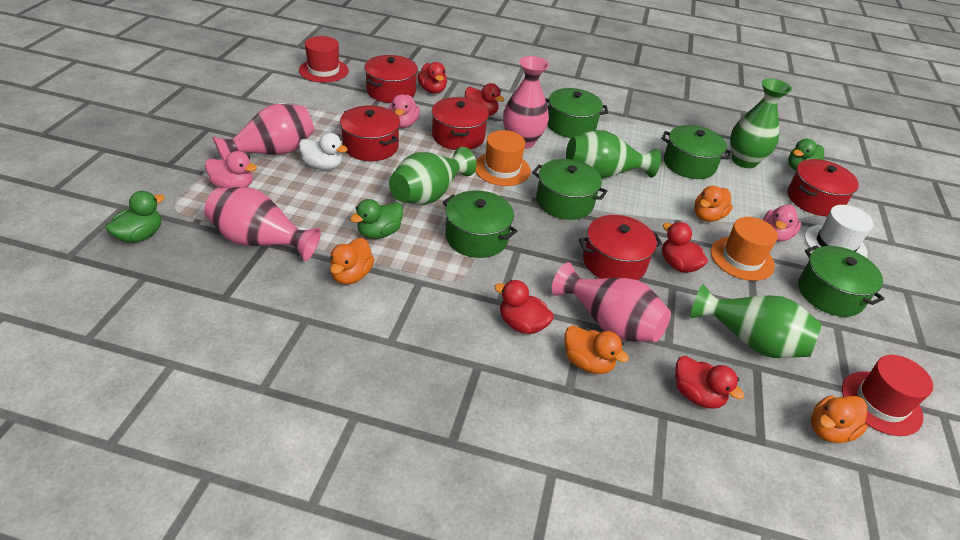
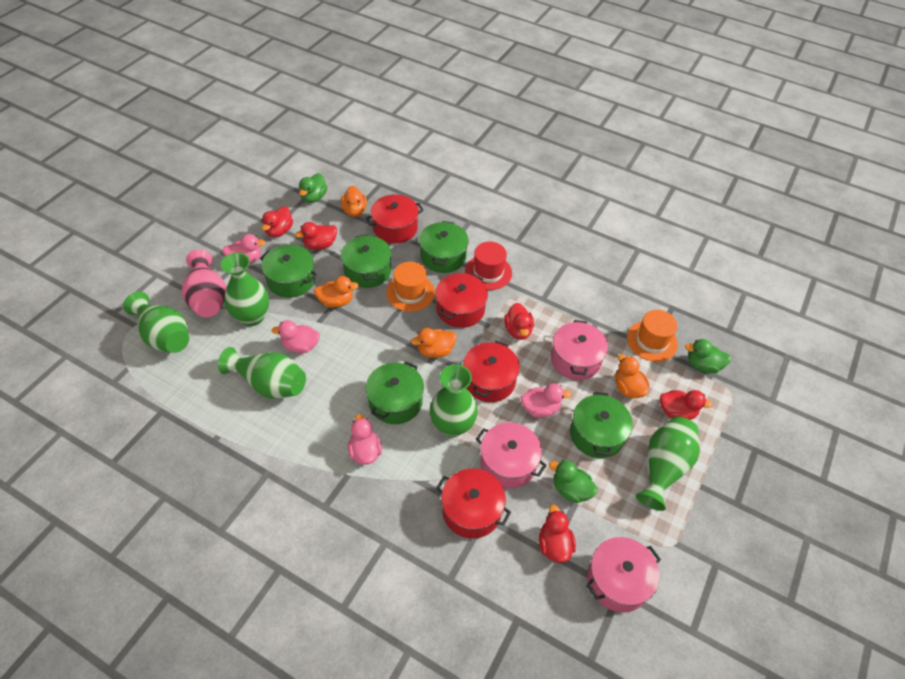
green vase: [389,147,476,205] [566,130,661,178] [691,284,822,358] [730,78,792,168] = 4 -> [123,291,189,353] [218,347,306,399] [221,253,269,326] [430,364,478,437] [635,416,700,511] = 5
pink duck: [205,151,257,188] [389,95,420,128] [763,205,801,242] = 3 -> [222,234,266,264] [271,320,320,353] [348,414,382,465] [521,384,571,418] = 4
pink pot: none = 0 -> [476,422,547,489] [551,320,608,380] [586,537,661,612] = 3
pink vase: [204,187,321,261] [212,104,314,160] [503,56,549,149] [552,262,671,342] = 4 -> [182,249,227,317] = 1
red hat: [299,36,349,82] [842,355,933,436] = 2 -> [465,242,512,290] = 1
red pot: [340,105,400,161] [364,55,418,103] [432,97,489,150] [579,215,662,280] [788,159,859,216] = 5 -> [366,194,424,244] [435,273,488,328] [436,468,511,539] [463,341,520,402] = 4
white duck: [299,133,348,170] = 1 -> none = 0
white hat: [805,205,874,258] = 1 -> none = 0

